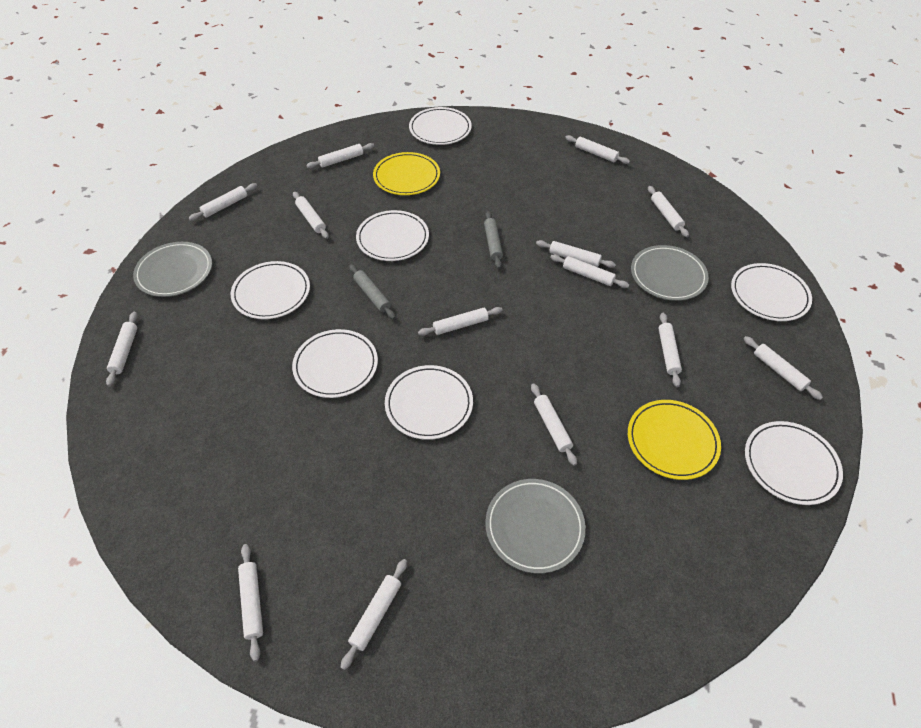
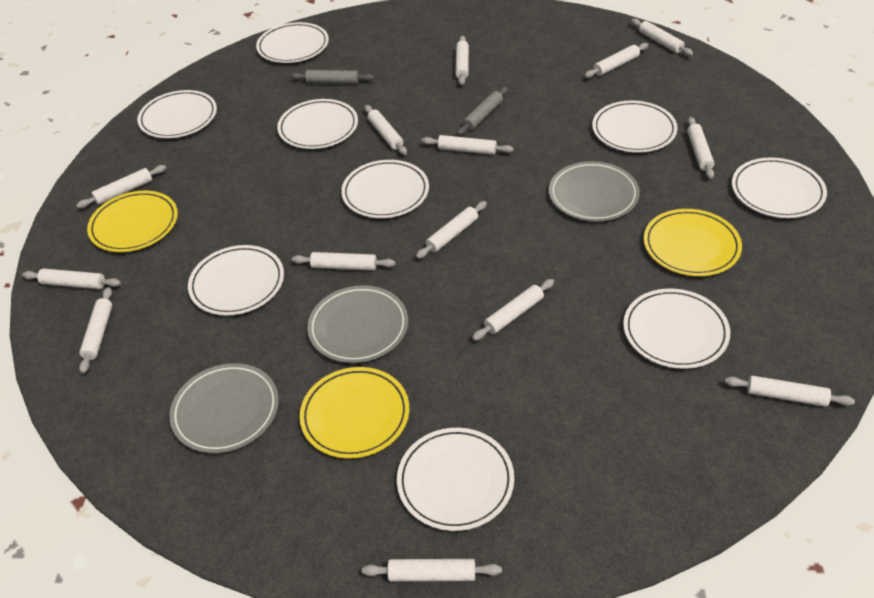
white plate: [231,261,310,319] [292,329,378,398] [356,210,429,261] [385,365,473,440] [409,107,472,145] [731,263,812,321] [745,421,843,505] = 7 -> [137,90,217,138] [188,245,284,316] [256,22,329,63] [277,99,358,149] [341,160,429,218] [397,428,514,531] [592,100,678,153] [623,288,730,369] [732,157,827,218] = 9
yellow plate: [373,152,440,195] [628,400,721,480] = 2 -> [87,191,178,252] [300,367,409,459] [644,209,742,276] = 3

